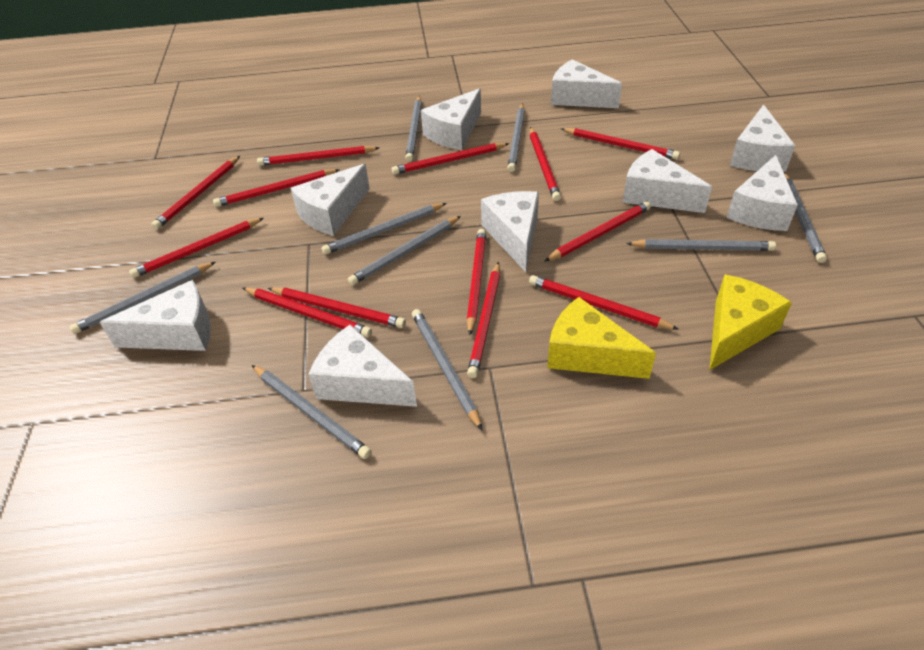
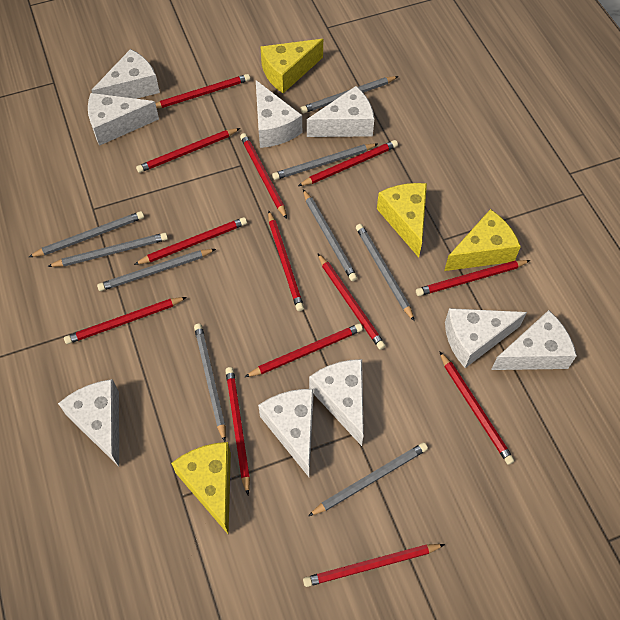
yellow cheese: [547,297,656,379] [709,275,792,370] = 2 -> [171,442,231,535] [260,39,323,93] [377,183,427,257] [444,209,521,271] = 4

